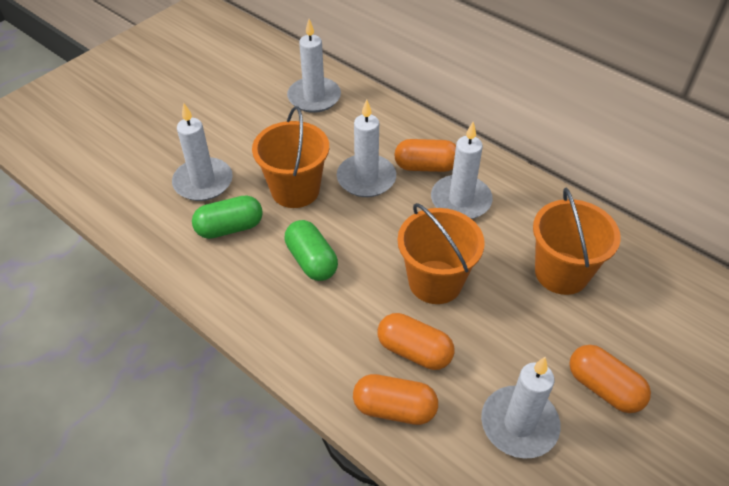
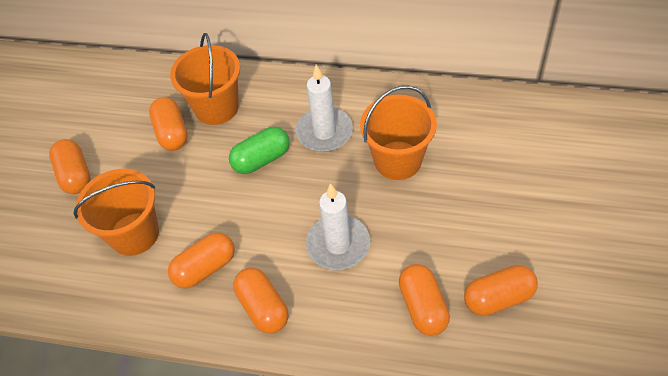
green capsule: [192,195,263,239] [285,220,338,281] = 2 -> [229,127,290,174] = 1
orange capsule: [353,374,438,425] [378,313,455,370] [394,139,456,172] [569,345,651,413] = 4 -> [49,139,91,194] [149,97,188,150] [168,232,235,289] [233,268,289,334] [399,264,450,336] [464,265,538,316] = 6
white candle: [172,103,233,201] [287,19,341,113] [337,99,396,197] [431,122,493,219] [481,357,561,459] = 5 -> [296,65,353,152] [306,183,370,270] = 2

